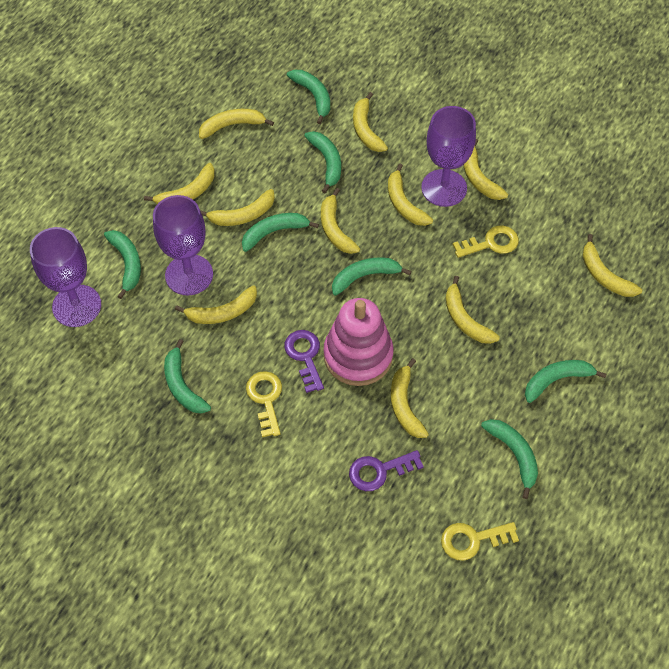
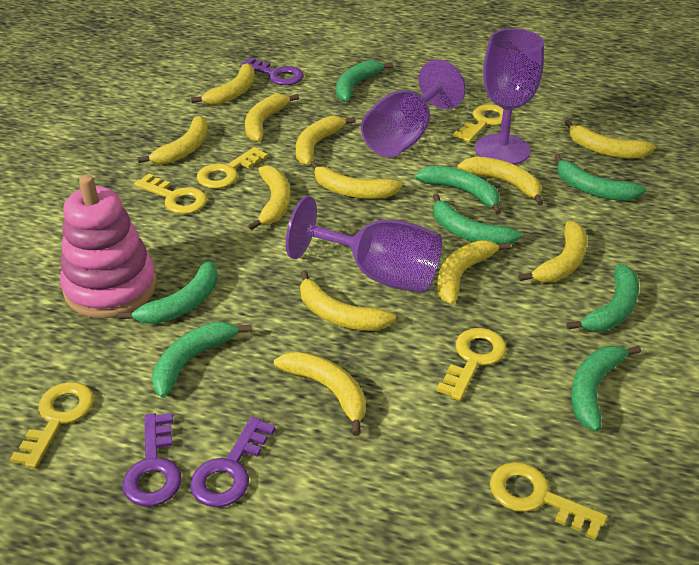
purple key: [285,330,324,393] [349,450,424,491] = 2 -> [122,413,182,506] [190,417,276,507] [240,58,304,85] = 3
yellow banana: [144,163,215,204] [175,285,257,324] [199,109,274,139] [200,189,275,226] [321,188,360,254] [353,92,388,152] [388,163,433,226] [391,358,429,438] [446,276,500,344] [464,139,508,200] [583,234,642,297] = 11 -> [138,116,208,164] [191,63,255,105] [245,94,299,142] [248,165,290,230] [274,351,366,436] [296,116,356,165] [300,270,396,331] [310,161,403,199] [437,240,511,305] [457,157,544,205] [518,221,587,282] [564,120,656,159] = 12
yellow key: [246,371,282,437] [441,522,519,561] [453,226,519,258] = 3 -> [10,382,94,469] [134,174,207,214] [197,147,268,189] [436,328,506,401] [453,104,503,142] [490,462,608,540] = 6

